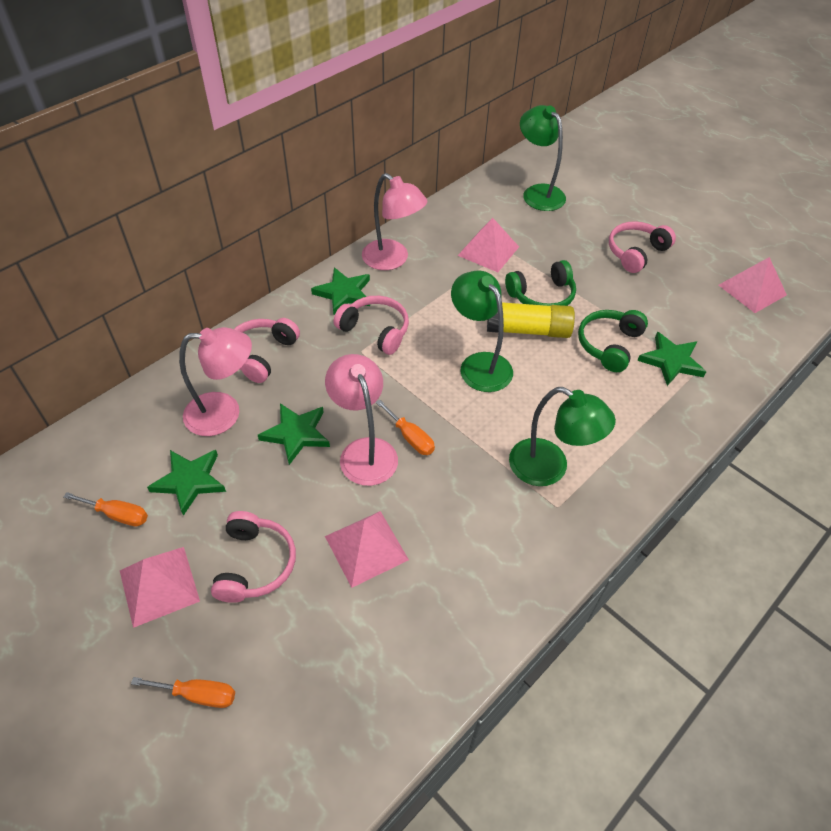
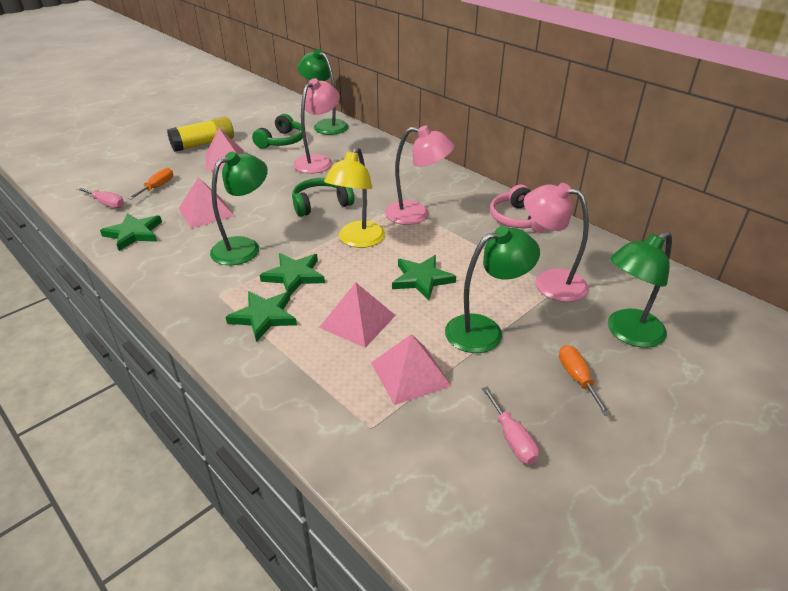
green lamp: [451,271,513,392] [509,387,616,486] [520,105,566,211] = 3 -> [210,151,268,266] [297,49,349,135] [445,226,540,353] [608,231,672,348] = 4
orange screwdriver: [64,492,148,526] [131,677,235,708] [376,400,435,455] = 3 -> [128,168,173,199] [559,345,611,416] = 2
pink headphones: [211,511,296,603] [234,318,300,383] [334,296,409,355] [609,221,676,273] = 4 -> [490,184,548,233] = 1
pink screwdriver: none = 0 -> [77,187,124,208] [482,387,539,464] = 2
yellow lamp: none = 0 -> [324,147,385,248] = 1

